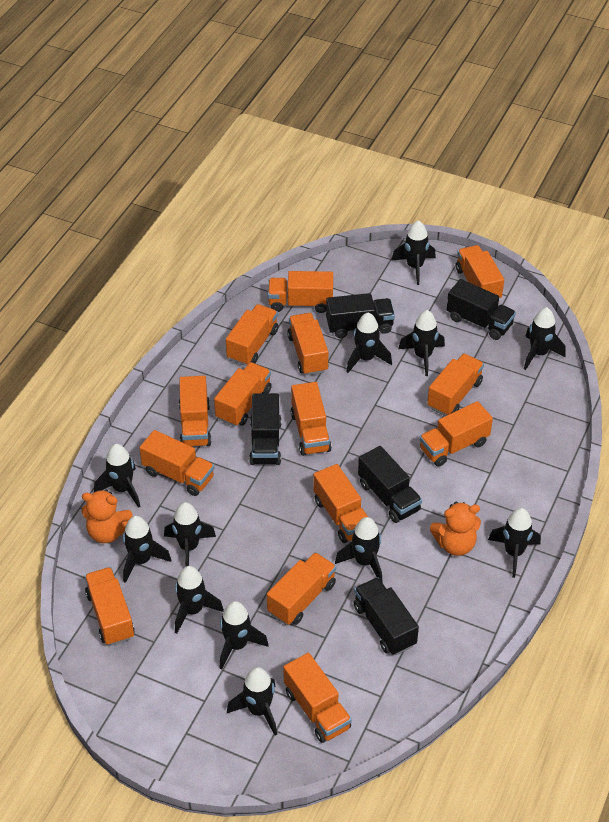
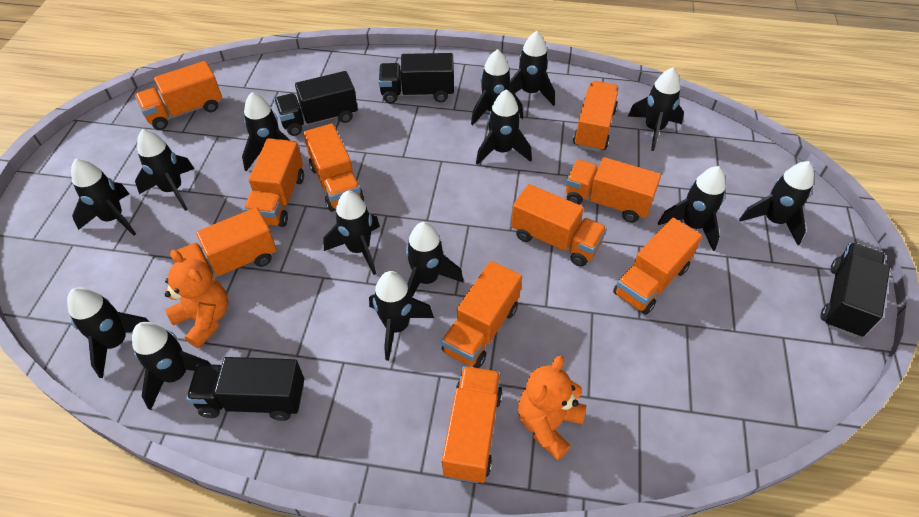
black rocket: [94,444,140,508] [123,516,171,583] [164,502,216,566] [175,566,224,633] [220,601,269,669] [227,667,277,736] [335,517,383,583] [346,312,392,373] [391,220,436,285] [398,310,445,376] [488,508,541,578] [524,307,566,370] = 12 -> [67,287,150,378] [71,158,136,236] [132,322,210,410] [135,129,194,211] [242,92,291,171] [323,191,380,275] [369,271,434,361] [406,222,463,297] [471,49,523,125] [476,89,532,165] [510,31,555,106] [628,68,684,151] [658,166,726,251] [739,161,814,245] = 14
black truck: [249,393,282,465] [326,293,395,338] [354,577,419,655] [358,446,422,523] [447,279,516,340] = 5 -> [186,357,304,421] [274,71,358,136] [378,53,454,104] [820,243,890,337] = 4
orange truck: [85,567,135,646] [139,430,214,496] [179,376,212,447] [214,362,272,427] [226,304,278,366] [267,552,336,625] [268,271,333,313] [283,653,352,743] [287,313,329,376] [291,382,332,456] [313,464,368,543] [419,401,493,467] [427,354,484,416] [456,245,504,298] = 14 -> [135,61,222,130] [176,207,277,279] [244,138,304,227] [303,123,364,212] [441,261,522,368] [442,366,503,483] [511,184,607,267] [566,157,661,223] [573,81,619,152] [613,218,702,315] = 10

